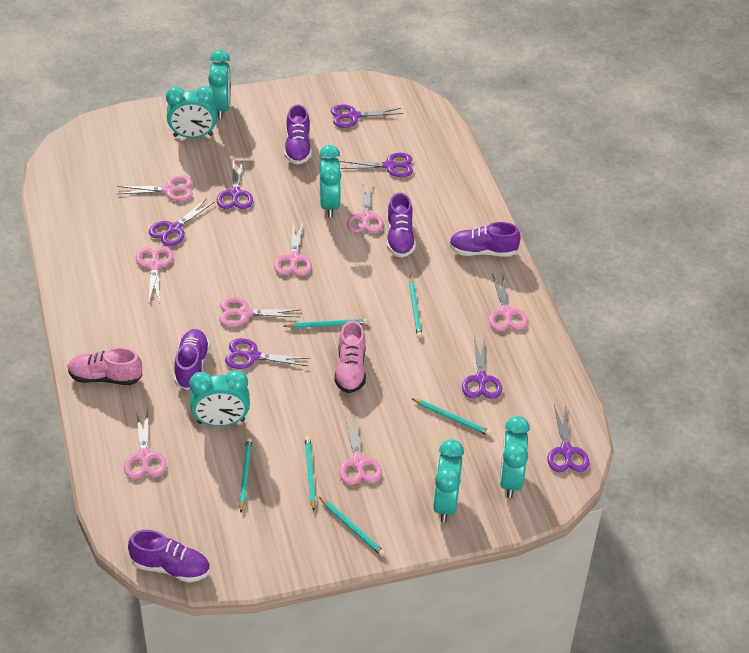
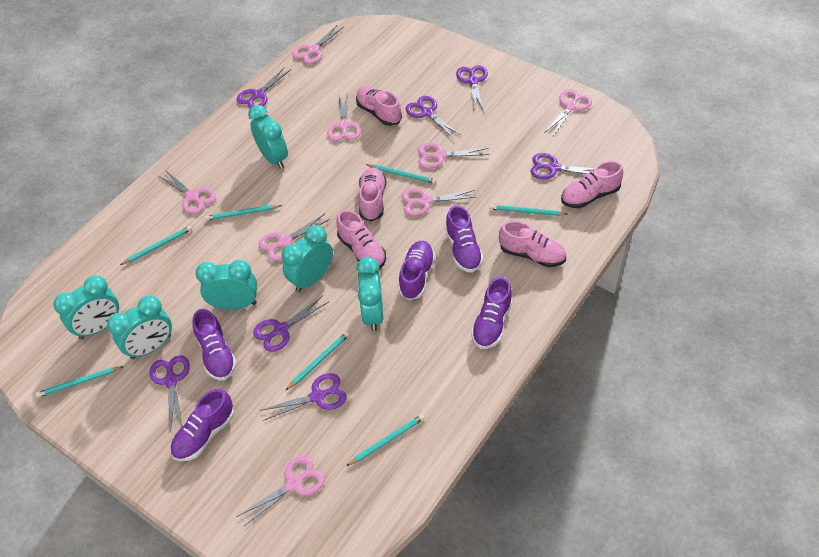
pink shoe: [68,347,142,385] [335,321,366,393] = 2 -> [337,210,386,269] [356,86,402,126] [358,167,386,221] [499,221,566,267] [561,161,623,208] = 5
turquoise pencil: [239,438,252,512] [284,319,368,328] [305,436,316,511] [319,497,385,556] [409,276,422,338] [411,398,491,436] = 6 -> [36,366,124,398] [120,226,192,265] [205,205,282,220] [286,332,349,390] [346,414,425,466] [366,164,436,184] [489,205,567,216] = 7

